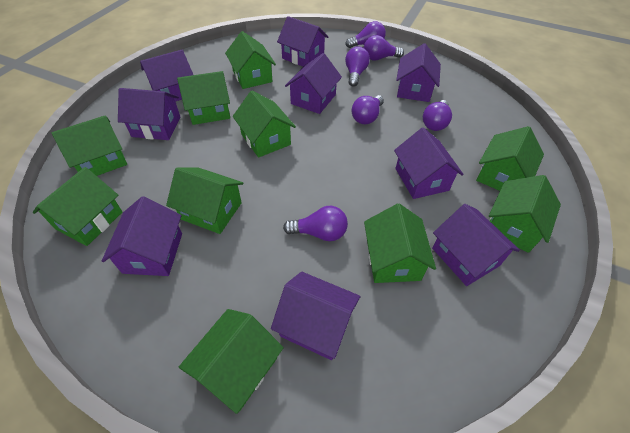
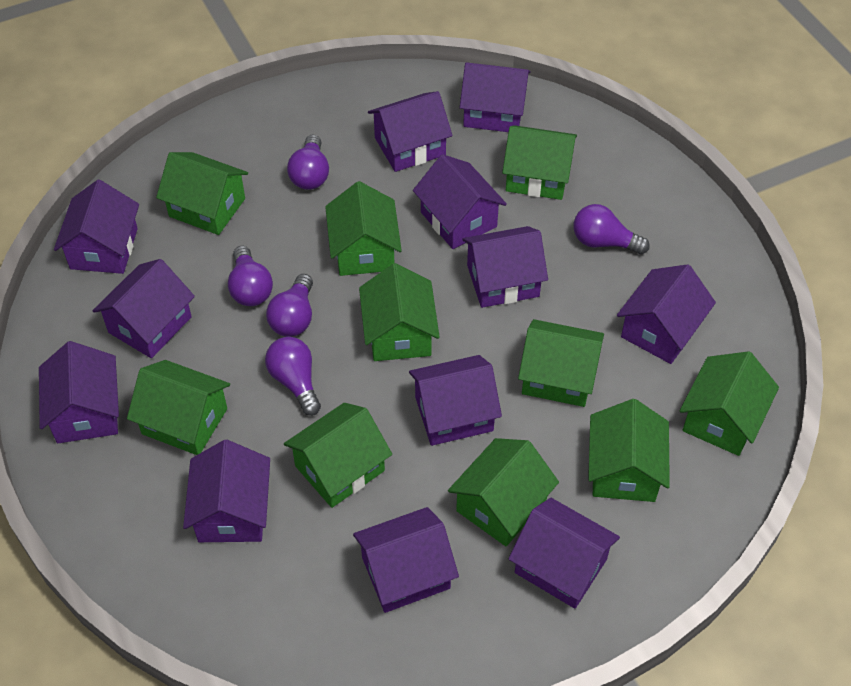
purple house: [102,196,182,276] [118,88,181,140] [140,50,193,102] [271,272,360,360] [277,16,329,67] [285,53,342,114] [394,127,464,199] [396,43,441,102] [432,204,520,286] = 9 -> [39,341,119,443] [54,180,139,274] [93,259,195,358] [183,440,270,542] [353,507,459,613] [368,91,453,172] [409,355,502,446] [413,154,507,249] [460,62,531,132] [462,226,548,308] [509,498,620,608] [617,264,716,364] = 12
purple light bulb: [283,206,348,241] [345,21,386,48] [345,46,370,87] [351,95,384,124] [364,35,404,61] [423,100,452,131] = 6 -> [228,246,273,306] [265,337,321,416] [266,274,313,337] [287,135,329,190] [574,204,650,254] = 5

